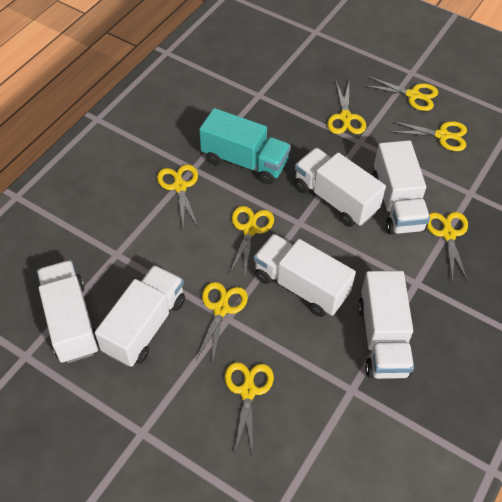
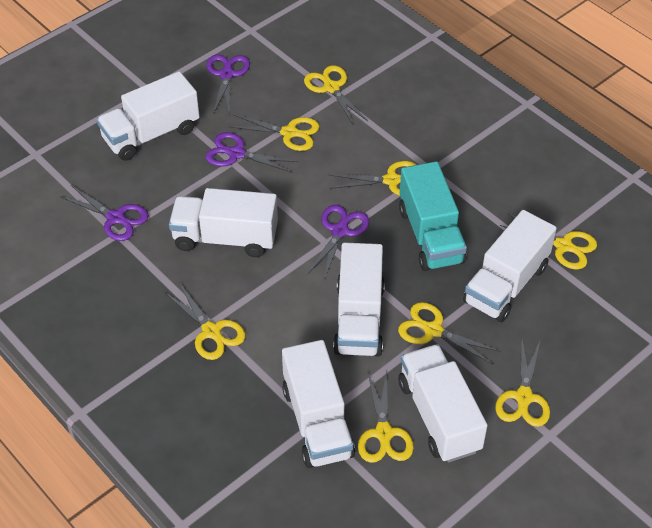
purple scissors: none = 0 -> [60,185,149,241] [205,132,298,173] [206,55,250,114] [307,205,369,280] = 4

